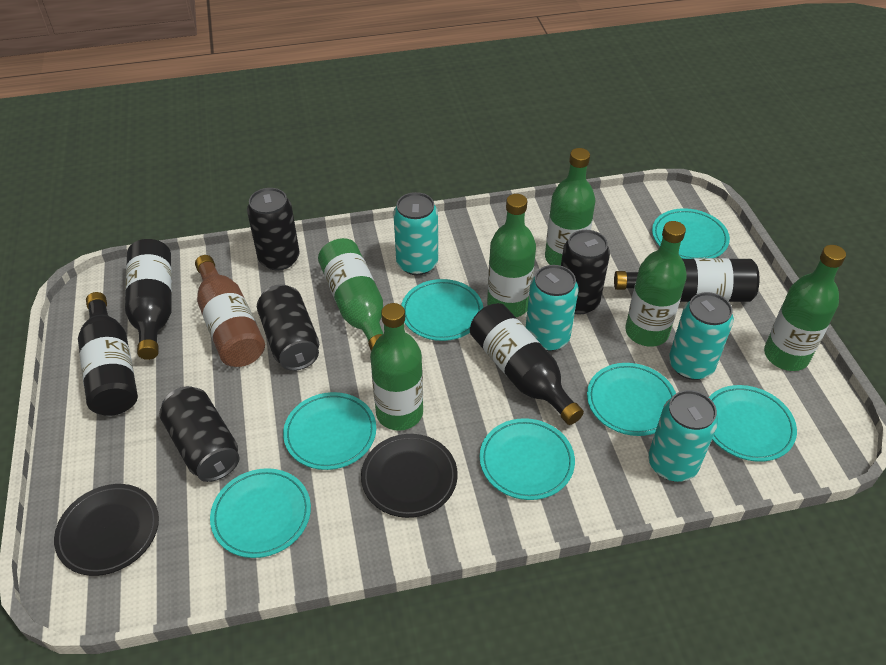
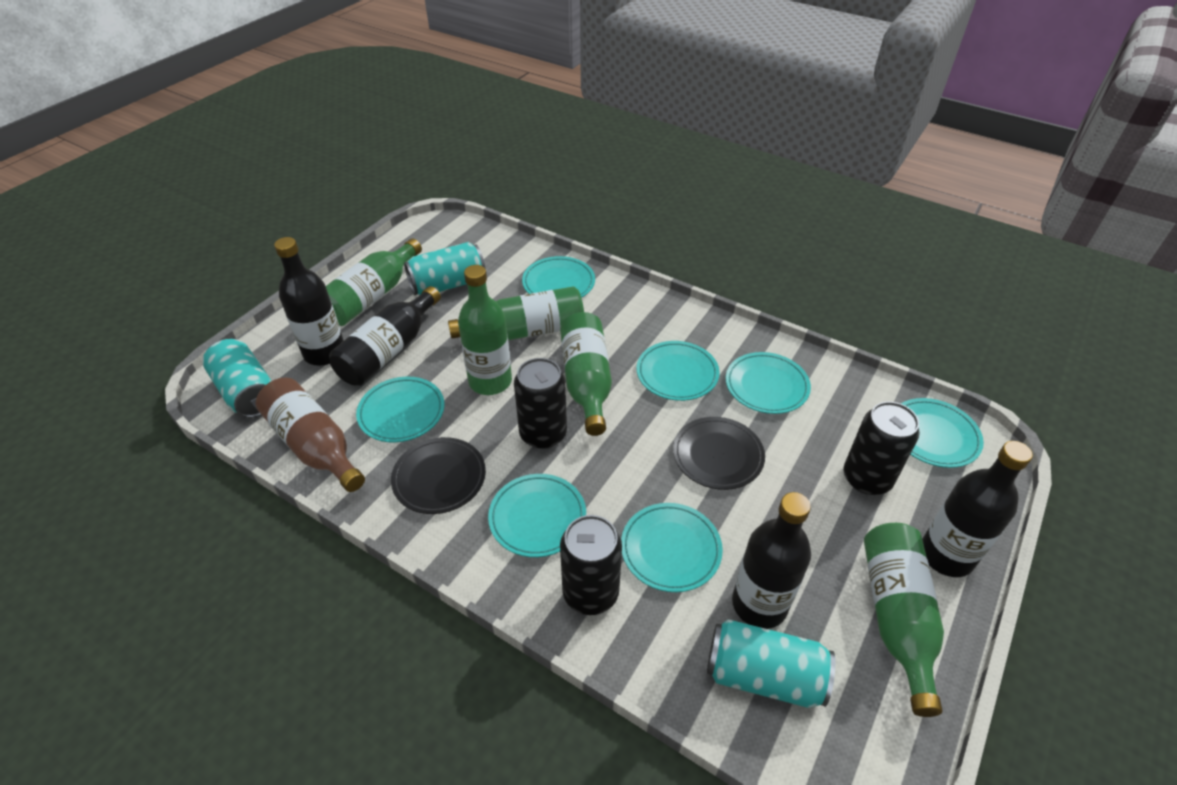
black can: [159,386,239,482] [247,188,300,270] [257,284,319,371] [561,230,610,315] = 4 -> [514,358,567,449] [560,515,622,615] [843,401,920,495] = 3
green bottle: [318,238,383,351] [370,303,423,431] [487,194,536,317] [545,148,595,266] [625,221,687,347] [764,245,846,371] = 6 -> [326,238,422,326] [448,286,584,340] [458,265,512,395] [560,312,612,436] [864,523,944,717] = 5
turquoise can: [393,192,438,275] [526,265,578,351] [648,390,718,482] [669,292,734,380] = 4 -> [202,339,272,418] [404,242,486,295] [707,619,835,708] = 3

